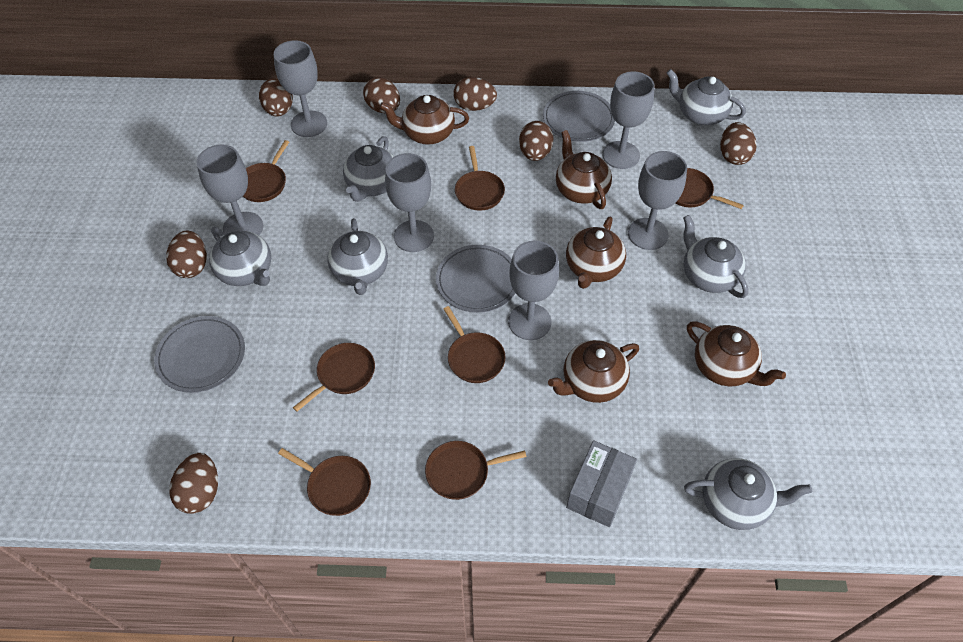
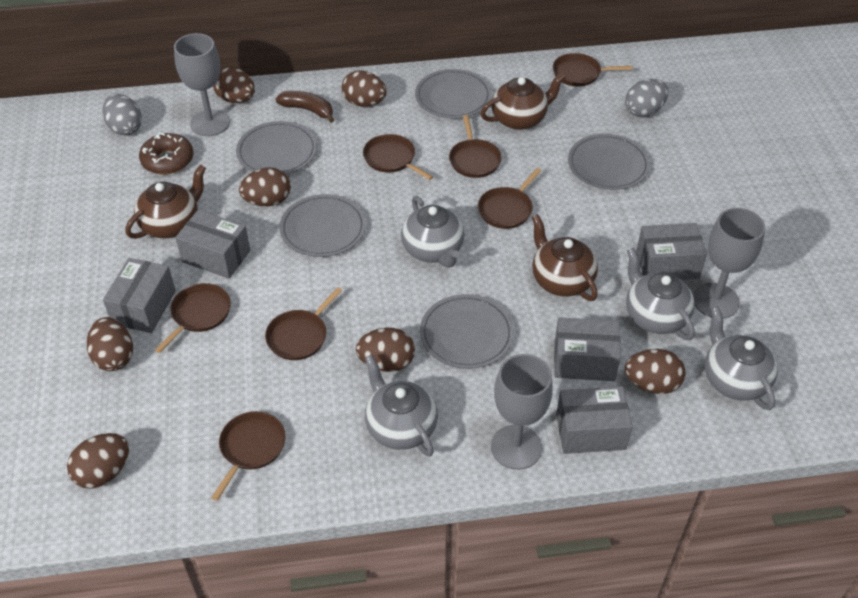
brown banana: none = 0 -> [275,91,334,123] = 1
brown donut: none = 0 -> [139,133,194,175] = 1
brown teapot: [380,95,469,145] [548,340,639,403] [556,130,612,209] [566,217,626,289] [687,322,786,386] = 5 -> [126,165,206,239] [480,73,565,130] [532,214,598,301] = 3
grey box: [566,440,637,527] = 1 -> [103,258,176,333] [175,210,250,279] [554,317,621,381] [556,386,633,454] [636,223,707,280] = 5
grey egg: none = 0 -> [102,94,142,136] [625,79,669,117] = 2
grey goblet: [197,144,263,235] [274,40,327,137] [385,153,434,252] [508,241,559,340] [602,71,655,169] [628,151,687,250] = 6 -> [174,33,230,136] [491,354,553,470] [693,208,765,319] = 3
grey plate: [154,316,245,393] [436,245,515,313] [543,91,615,142] = 3 -> [236,121,317,174] [279,194,366,257] [415,69,492,118] [420,294,514,369] [568,134,650,190] = 5
grey teapot: [209,227,271,286] [327,218,388,295] [343,136,394,202] [667,69,746,126] [683,215,748,298] [684,458,812,530] = 6 -> [365,354,438,457] [401,196,465,268] [626,248,695,340] [705,306,778,410] = 4

